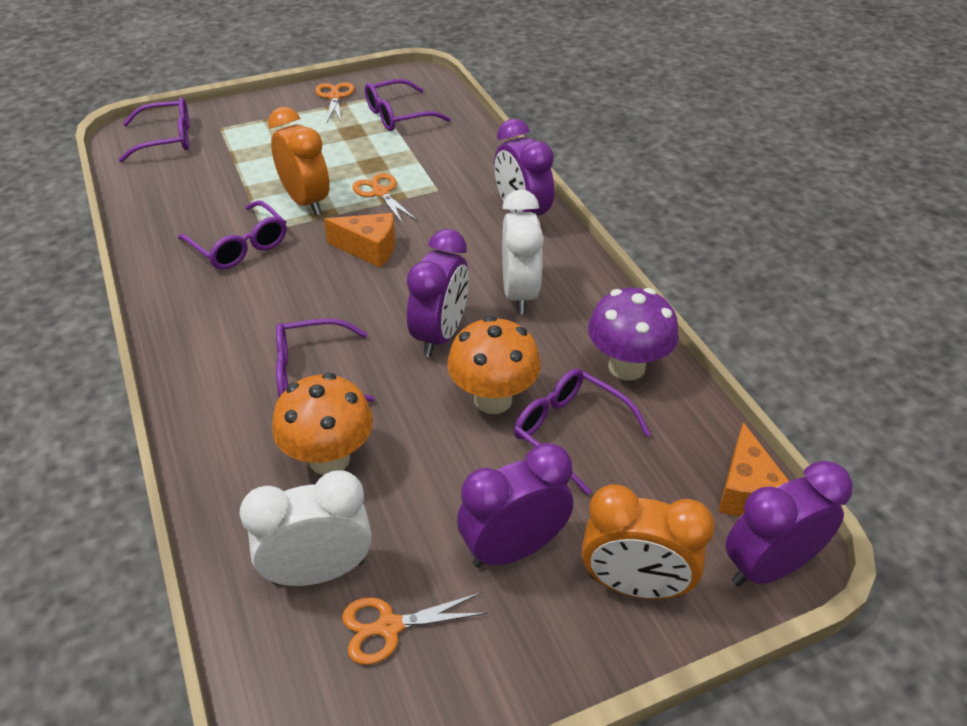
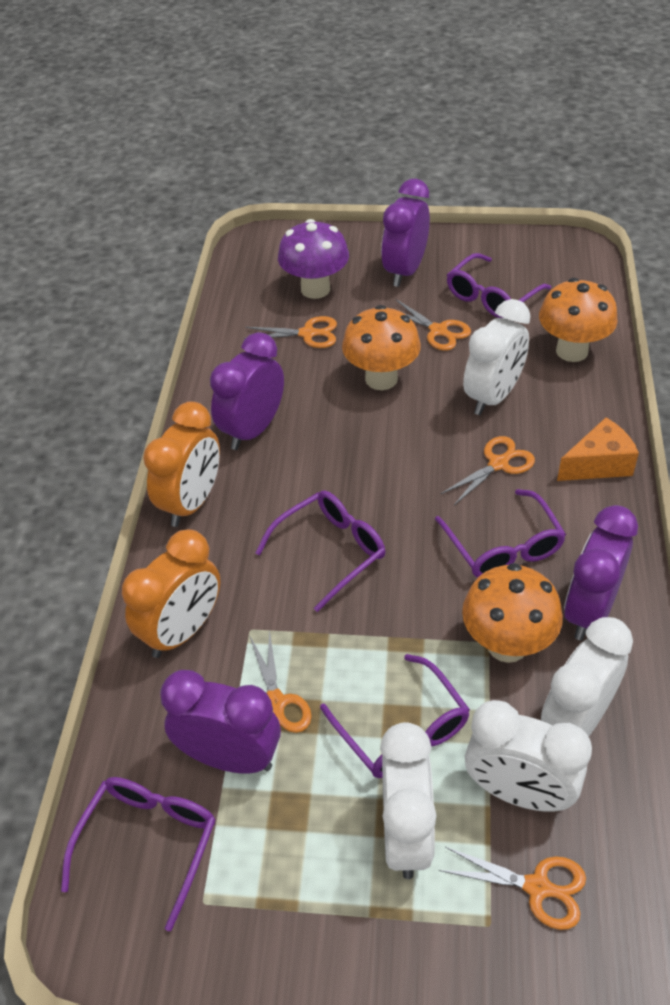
orange cheese: [324,213,395,268] [718,422,789,516] = 2 -> [557,417,639,481] = 1
orange mushroom: [272,373,373,475] [447,316,541,414] = 2 -> [342,305,421,390] [462,563,563,663] [539,278,618,362] = 3
orange scissors: [315,82,354,122] [342,593,487,665] [352,173,417,224] = 3 -> [244,316,337,348] [249,629,312,733] [395,299,471,351] [439,847,586,930] [441,436,535,505] = 5
white clock: [240,470,372,586] [502,189,544,314] = 2 -> [380,722,437,879] [463,299,530,415] [465,700,592,812] [541,617,633,737] = 4

